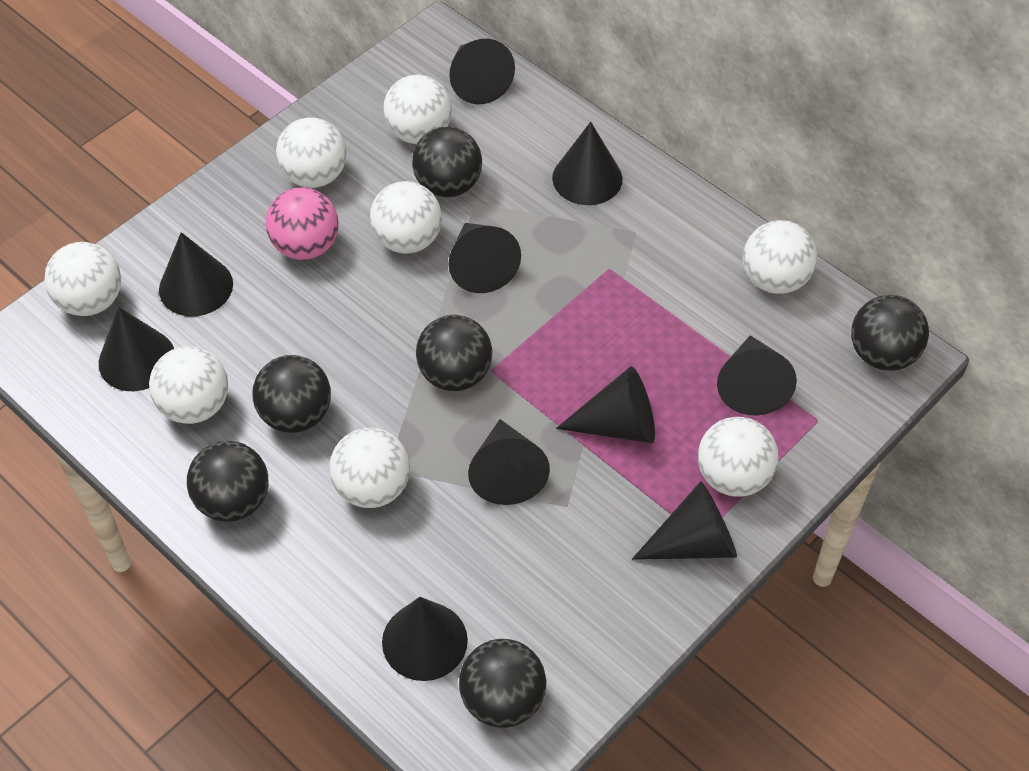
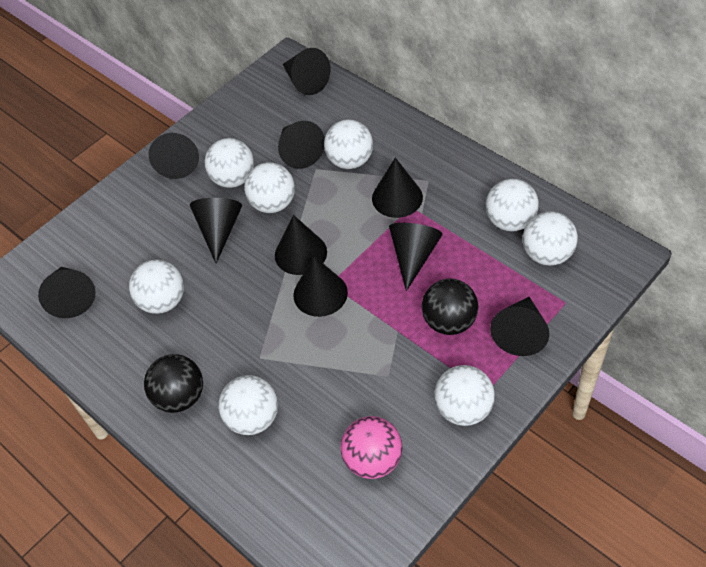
black ball: [187,441,269,522] [253,355,331,433] [412,127,482,197] [416,315,493,391] [459,639,546,728] [851,295,929,371] = 6 -> [144,354,203,413] [422,279,478,335] = 2

